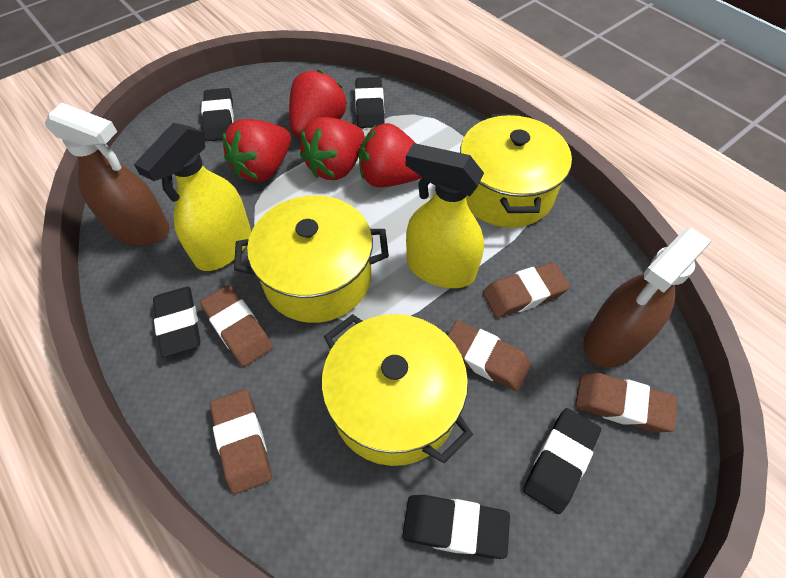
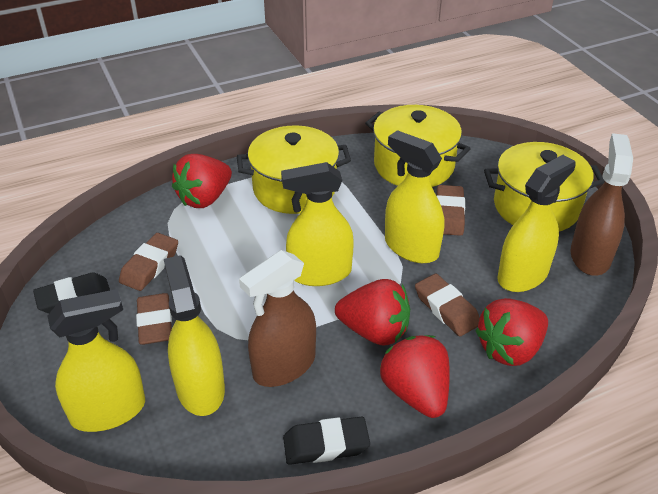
black eraser: [153,286,201,358] [201,88,234,141] [355,77,385,128] [402,495,510,559] [523,408,601,514] = 5 -> [33,272,110,314] [283,417,370,465] = 2
brown eraser: [200,285,273,367] [210,389,272,494] [447,320,531,392] [483,262,570,318] [575,373,677,432] = 5 -> [119,233,178,291] [136,293,172,345] [415,274,480,336] [436,185,465,236] = 4
yellow spray bottle: [134,123,251,271] [406,143,484,288] = 2 -> [48,289,145,432] [164,255,225,416] [281,162,354,286] [385,130,444,263] [497,155,576,292] = 5

